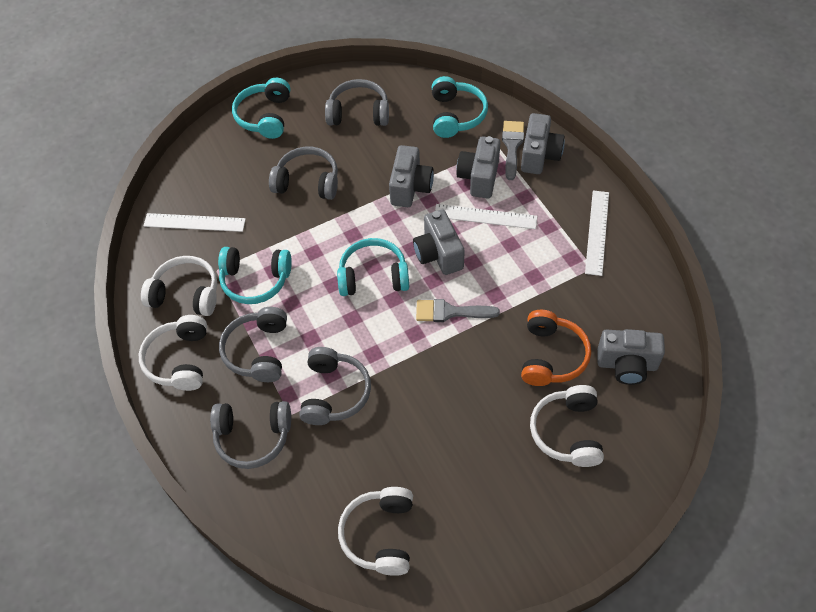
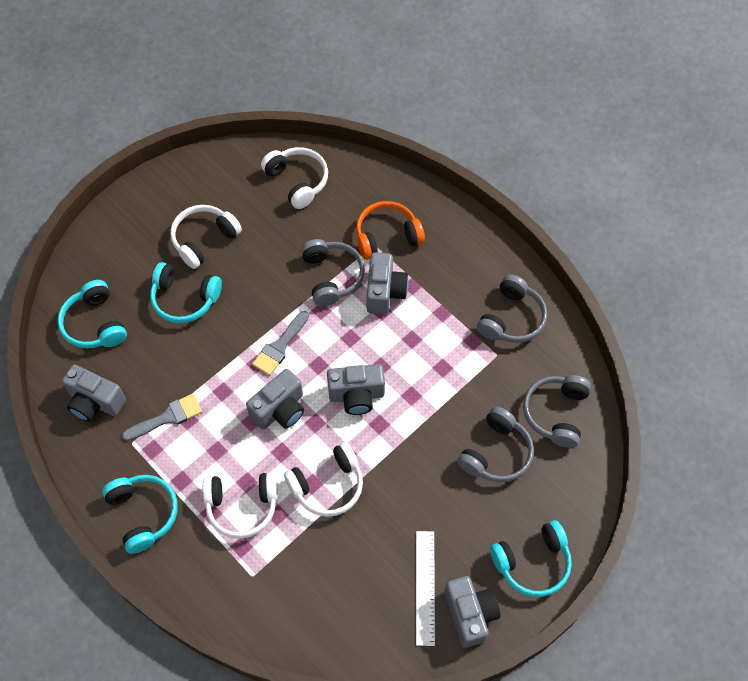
grey headphones: [210,401,291,469] [219,307,287,382] [269,147,338,200] [299,347,371,425] [325,79,389,126] = 5 -> [301,239,365,306] [457,406,534,482] [477,274,547,343] [523,375,591,448] = 4
white ruler: [143,213,246,232] [435,204,537,229] [585,190,609,276] = 3 -> [416,531,435,646] = 1

